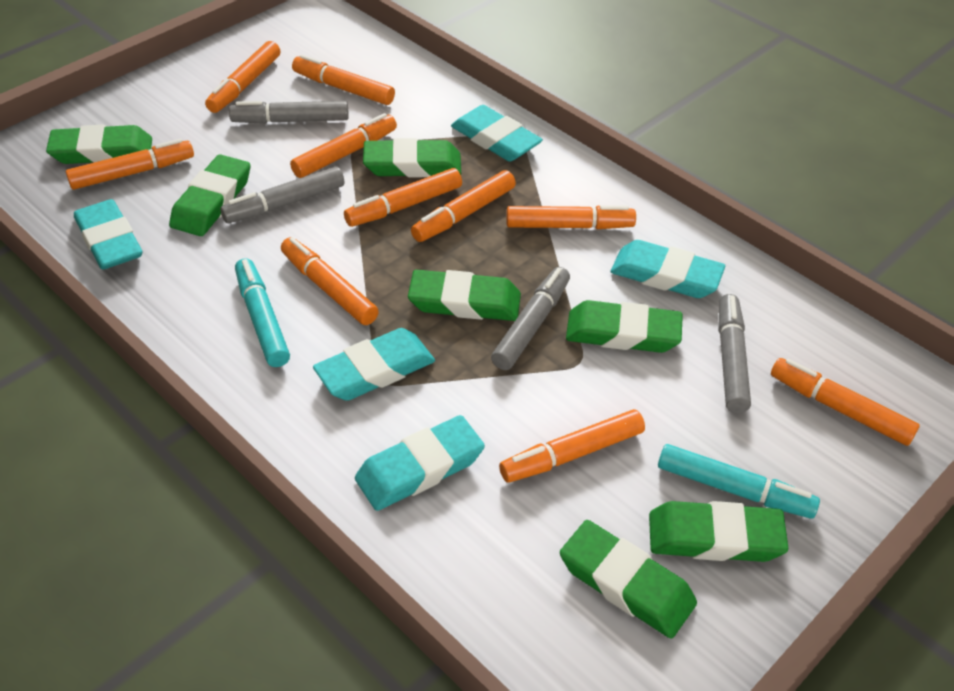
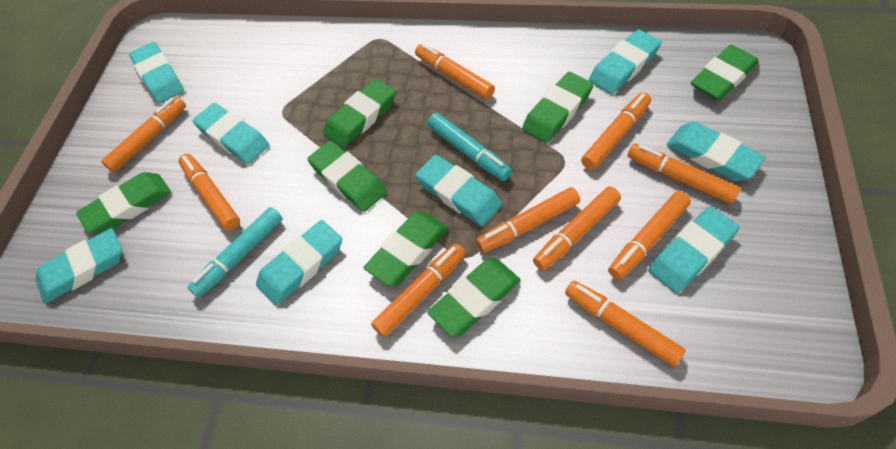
grey marker: [220,167,344,223] [229,101,349,124] [491,267,570,370] [718,294,751,413] = 4 -> none = 0
turquoise eraser: [74,199,143,270] [313,328,435,401] [355,415,485,511] [451,105,543,162] [611,240,725,298] = 5 -> [36,228,122,304] [129,42,184,104] [193,103,269,164] [256,220,342,305] [415,155,502,226] [589,29,661,94] [648,206,740,293] [667,122,766,181] = 8

